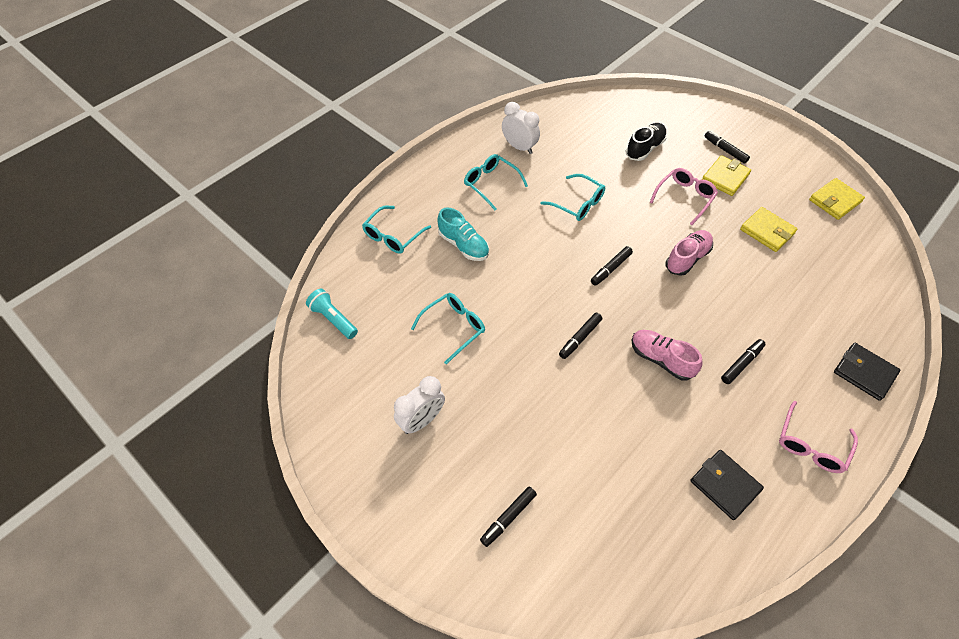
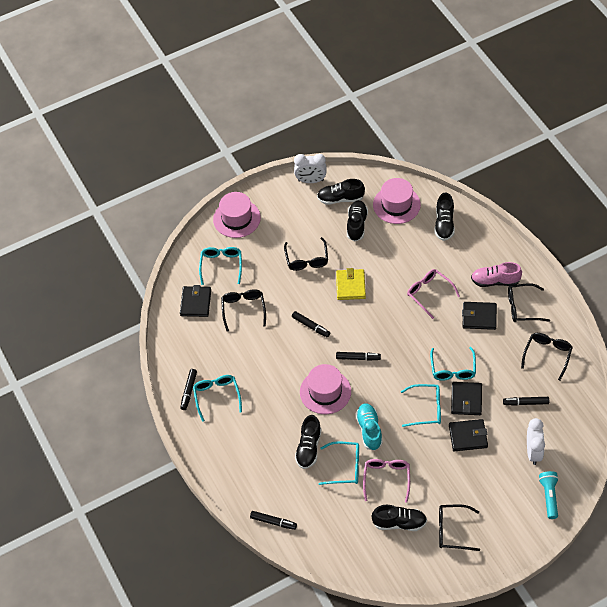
black glasses: none = 0 -> [221,289,266,331] [284,237,328,271] [439,505,480,551] [508,283,550,322] [521,333,573,381] = 5
black shoe: [626,123,667,161] = 1 -> [295,415,321,469] [317,179,365,205] [347,200,368,241] [372,505,427,531] [434,192,455,241] = 5
black wallet: [690,450,764,520] [834,343,900,401] = 2 -> [180,285,211,317] [449,419,488,451] [451,382,482,415] [462,302,497,330] = 4
pink hat: none = 0 -> [213,192,261,238] [300,364,351,414] [373,178,421,224] = 3
pink shoe: [631,330,702,381] [665,230,713,276] = 2 -> [471,262,522,287] = 1
turquoise glasses: [362,206,431,254] [411,293,485,364] [464,154,528,210] [540,174,605,221] = 4 -> [193,375,242,422] [199,247,242,285] [319,441,359,485] [401,384,441,427] [430,347,476,381] = 5
yellow wallet: [702,155,751,196] [740,207,798,252] [809,178,865,220] = 3 -> [336,268,366,300] = 1

